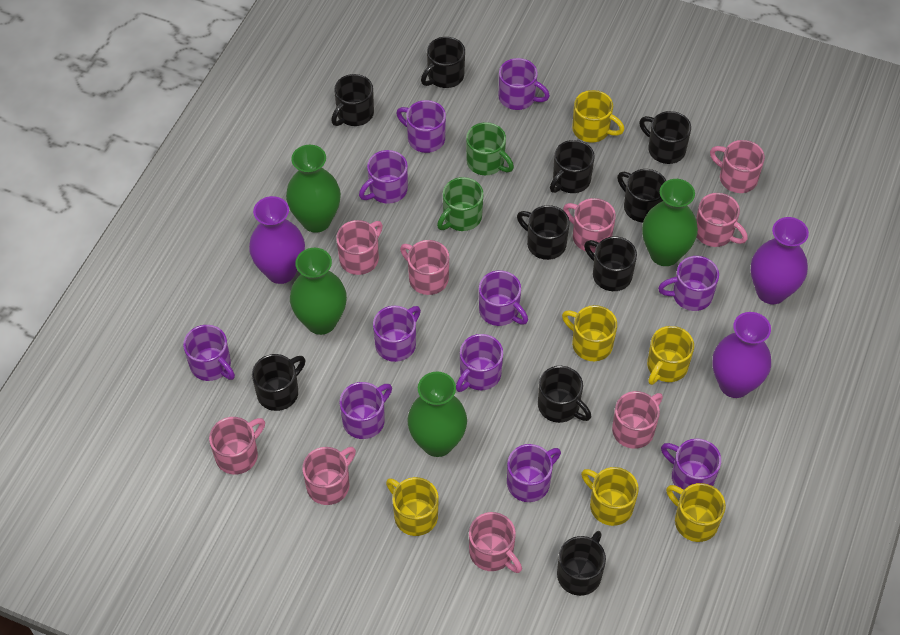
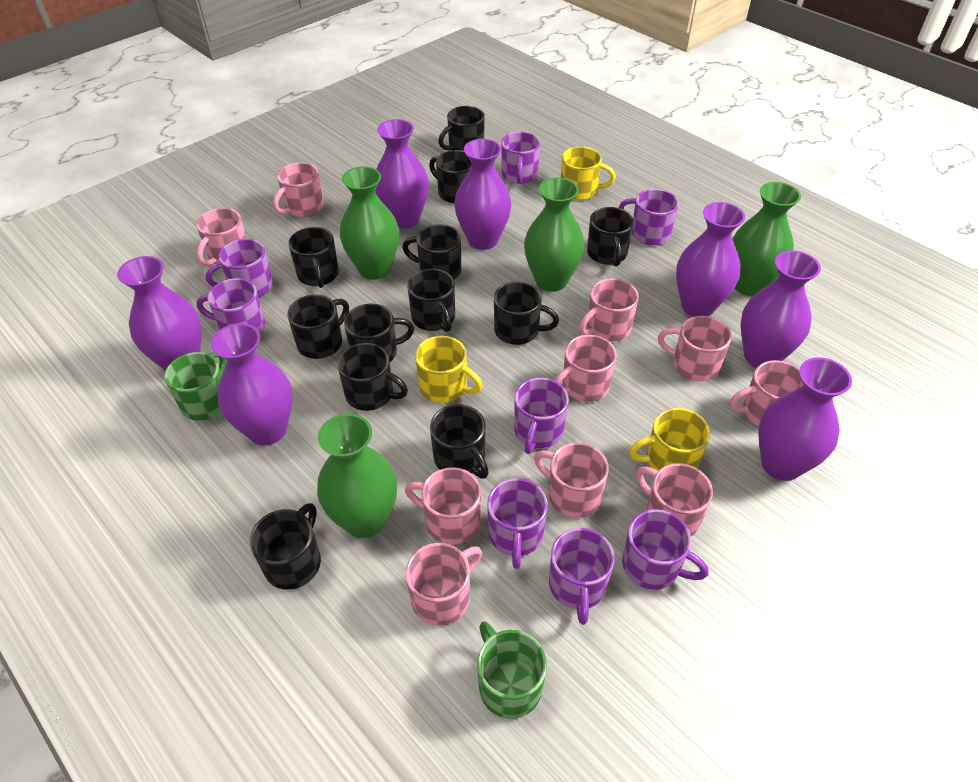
black mug: [252,354,305,411] [331,74,374,126] [421,37,465,88] [517,205,570,260] [538,366,591,423] [550,140,595,193] [557,531,606,596] [584,236,637,291] [617,169,666,222] [639,111,691,164] = 10 -> [250,503,321,590] [287,295,349,359] [289,227,339,288] [337,343,408,411] [344,304,414,362] [402,224,461,279] [407,269,455,332] [429,150,472,204] [430,404,489,479] [438,106,485,151] [494,281,559,345] [587,207,634,266] = 12
pink mug: [209,417,265,474] [302,447,356,505] [336,220,383,275] [400,240,449,295] [469,512,522,573] [563,198,616,253] [612,391,663,449] [696,193,748,247] [710,140,765,193] = 9 -> [196,208,247,266] [273,162,324,217] [405,467,481,545] [405,543,482,626] [534,443,609,518] [554,335,617,402] [579,278,639,342] [636,463,713,537] [658,316,732,382] [729,360,803,426] = 10
purple mug: [183,325,235,381] [339,382,392,439] [359,150,408,204] [373,306,421,362] [396,100,446,153] [456,334,503,392] [479,270,528,326] [499,58,550,110] [507,444,561,502] [658,256,719,311] [661,438,721,490] = 11 -> [196,278,265,333] [206,239,273,297] [487,478,548,569] [501,132,540,184] [514,378,569,454] [549,528,615,625] [618,189,679,245] [622,509,709,590] = 8
purple vase: [249,196,305,284] [712,312,771,398] [751,217,809,304] = 3 -> [117,256,202,371] [211,323,293,445] [375,119,429,229] [454,139,511,250] [676,202,745,317] [741,251,821,368] [758,357,852,481] = 7
yellow mug: [386,477,438,536] [562,305,617,361] [572,90,625,143] [581,467,639,526] [647,326,694,385] [666,483,726,542] = 6 -> [415,336,482,403] [561,147,616,200] [629,408,710,471] = 3

